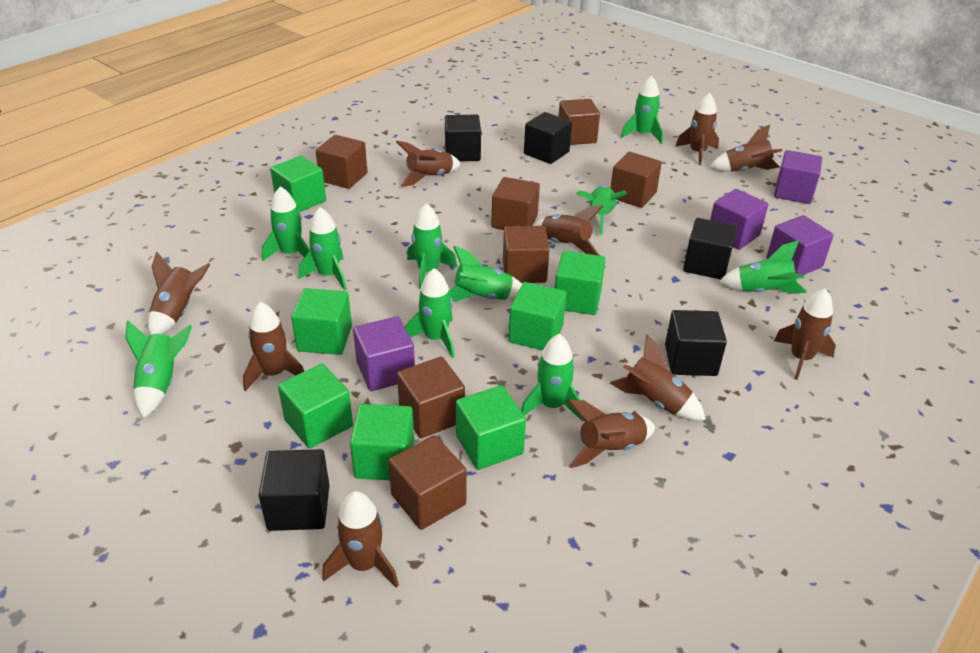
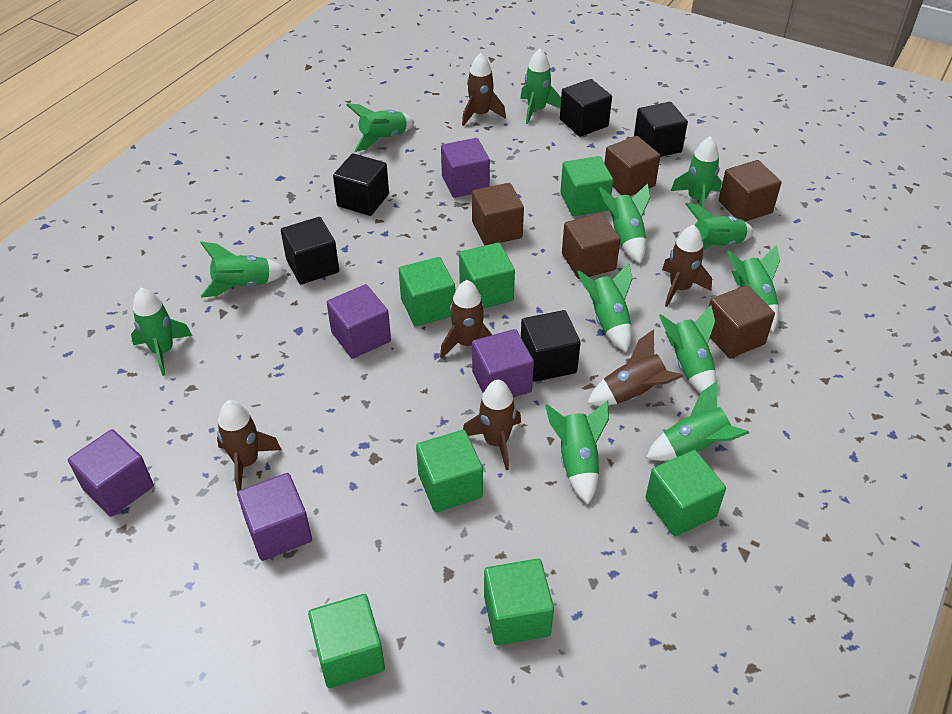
brown cube: [316,135,367,189] [388,435,466,530] [397,357,465,438] [491,177,540,230] [503,226,549,283] [558,99,600,145] [611,152,662,208] = 7 -> [472,183,524,245] [562,213,621,279] [604,136,660,196] [709,285,775,358] [719,160,781,222] = 5
brown rocket: [148,252,210,335] [243,302,304,391] [322,491,399,588] [396,141,460,187] [534,205,603,256] [567,400,655,468] [610,335,706,420] [675,93,719,165] [710,125,782,172] [774,288,836,380] = 10 -> [217,400,282,492] [440,280,492,359] [462,53,506,126] [463,380,521,470] [587,329,683,406] [662,225,712,307] = 6
green rocket: [125,321,192,418] [262,186,310,261] [298,207,347,290] [405,268,454,358] [407,203,457,289] [449,246,522,301] [521,334,584,422] [576,185,627,235] [621,76,663,144] [718,240,807,294] = 10 -> [131,288,192,376] [200,241,287,298] [346,103,414,152] [520,49,561,124] [545,400,609,504] [577,263,633,352] [599,183,650,263] [646,381,749,461] [659,305,716,393] [671,136,722,208] [686,203,754,251] [727,245,780,332] = 12
purple cube: [353,316,415,391] [710,189,768,250] [766,215,834,275] [774,150,822,204] = 4 -> [68,429,154,517] [237,473,312,561] [327,284,391,359] [441,138,490,198] [472,329,534,397] = 5

